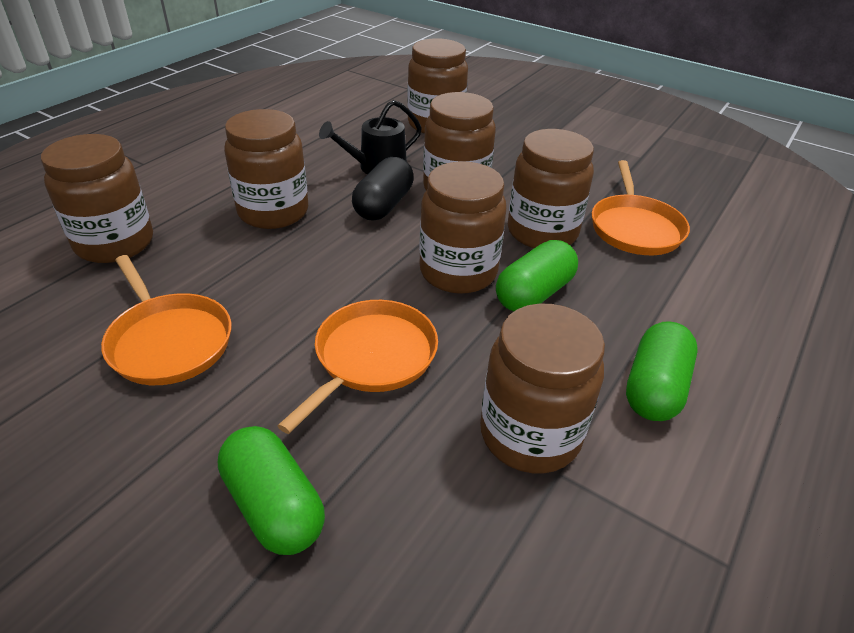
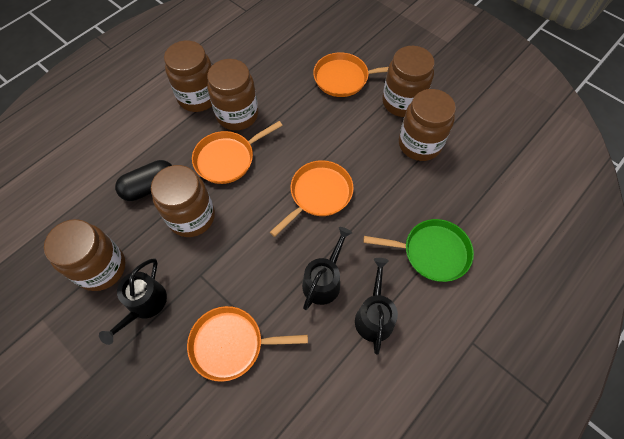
black watering can: [319,100,422,174] = 1 -> [99,258,167,345] [302,227,352,310] [355,258,398,354] = 3
brown jar: [41,134,153,263] [224,109,308,229] [407,38,468,134] [419,161,507,294] [423,92,496,190] [480,303,605,473] [508,129,594,248] = 7 -> [44,219,126,291] [151,165,215,237] [164,41,212,112] [207,59,258,131] [382,46,435,117] [399,89,456,161] = 6
green capsule: [218,426,325,555] [496,240,578,312] [626,321,698,421] = 3 -> none = 0
green pan: none = 0 -> [363,219,474,282] = 1
orange pan: [101,255,232,385] [278,300,438,434] [592,160,690,255] = 3 -> [187,306,308,382] [192,121,283,184] [270,160,354,237] [313,52,388,97] = 4

